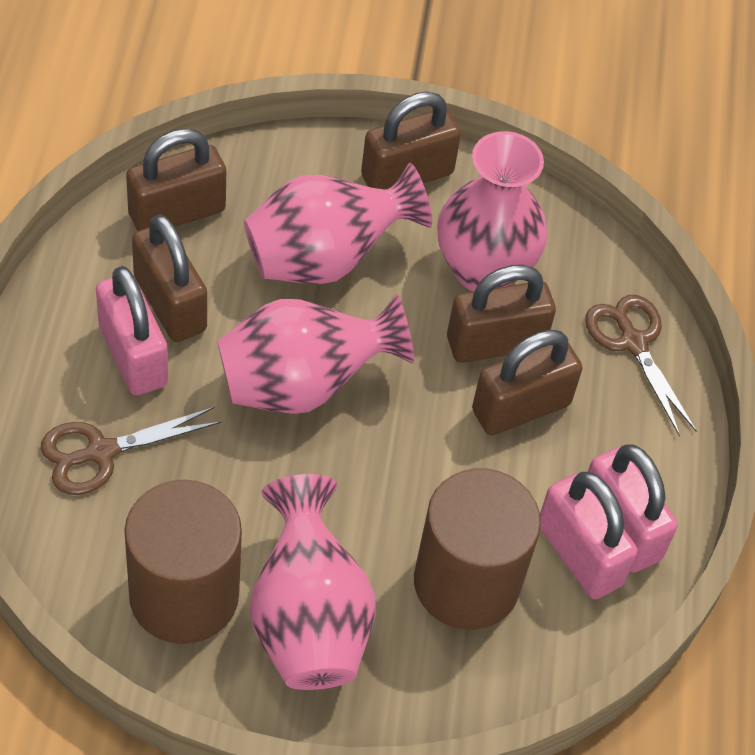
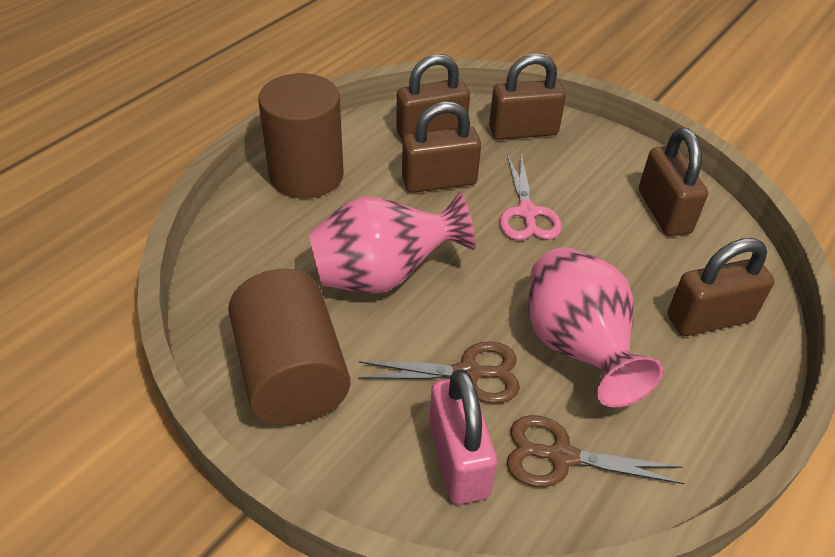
pink padlock: [96,266,168,396] [540,472,638,599] [588,445,678,573] = 3 -> [429,369,497,504] = 1
pink scissors: none = 0 -> [500,154,562,240] = 1
pink vase: [217,294,414,414] [244,163,432,284] [249,474,376,690] [437,131,548,291] = 4 -> [308,192,475,294] [528,247,663,407] = 2

